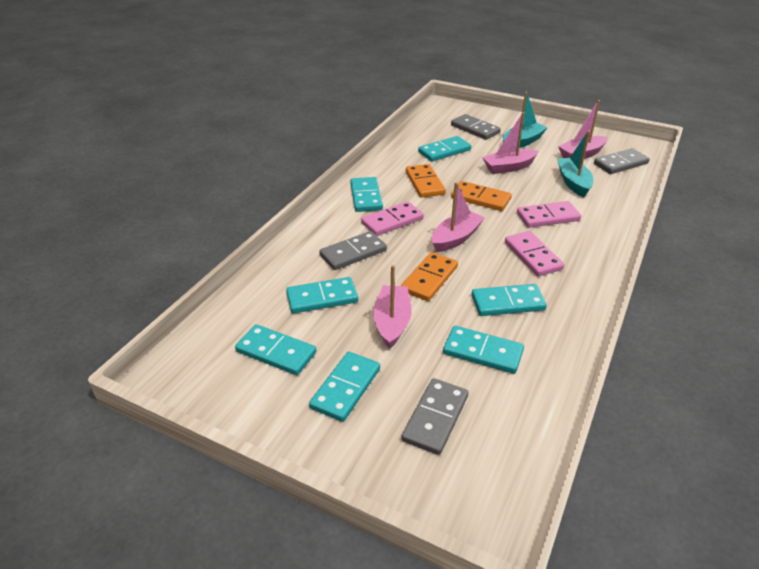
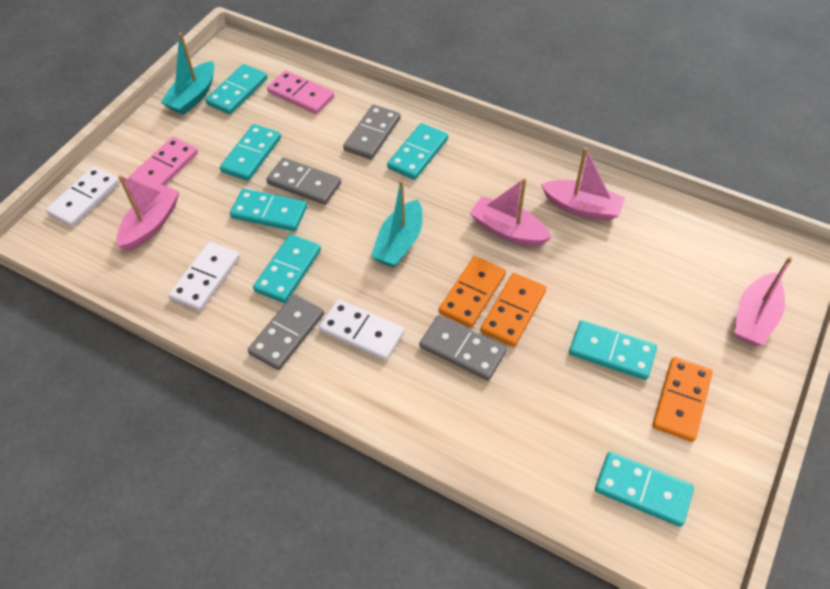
pink domino: [361,201,424,236] [505,231,564,276] [517,201,581,228] = 3 -> [129,137,198,189] [267,70,334,114] = 2
white domino: none = 0 -> [46,166,120,227] [169,242,240,311] [319,299,404,361] = 3

